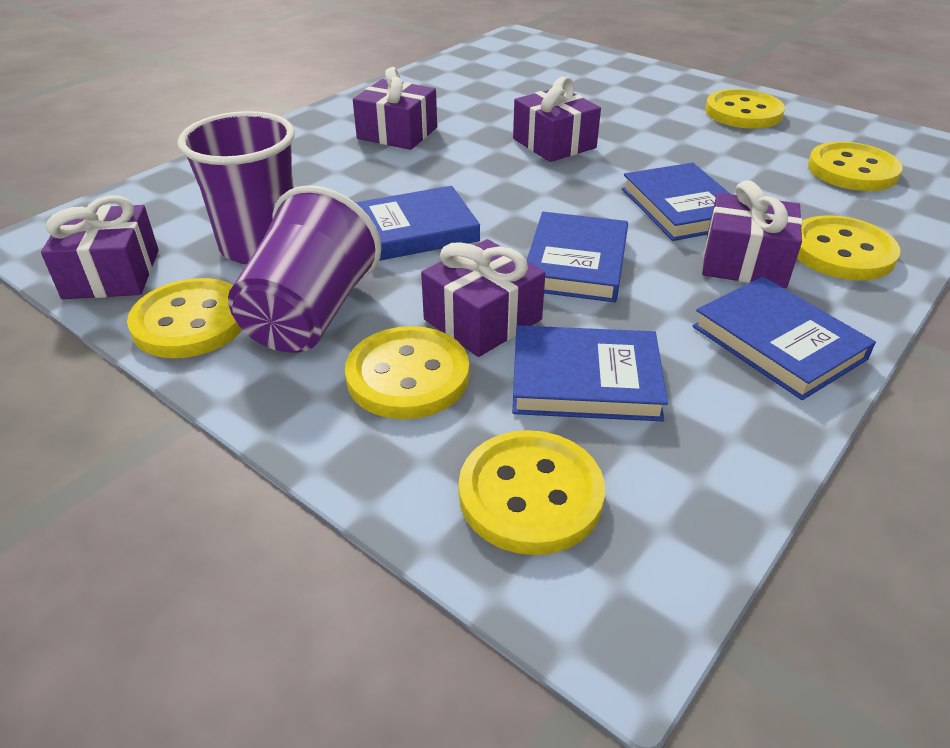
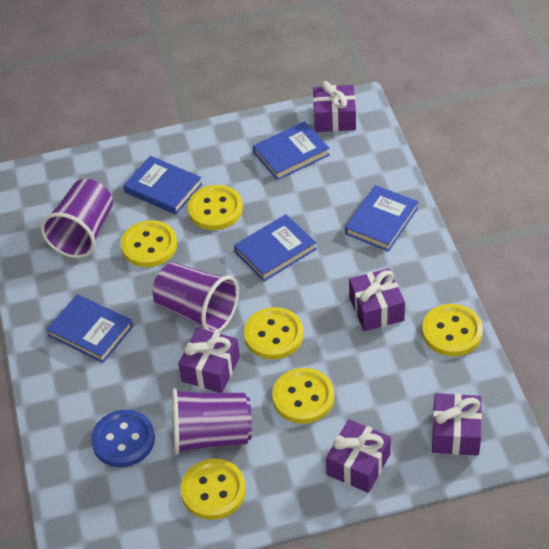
blue button: none = 0 -> [91,410,155,467] = 1
purple cup: [178,111,295,265] [228,185,382,353] = 2 -> [40,179,113,258] [153,262,239,332] [172,388,252,455] = 3

